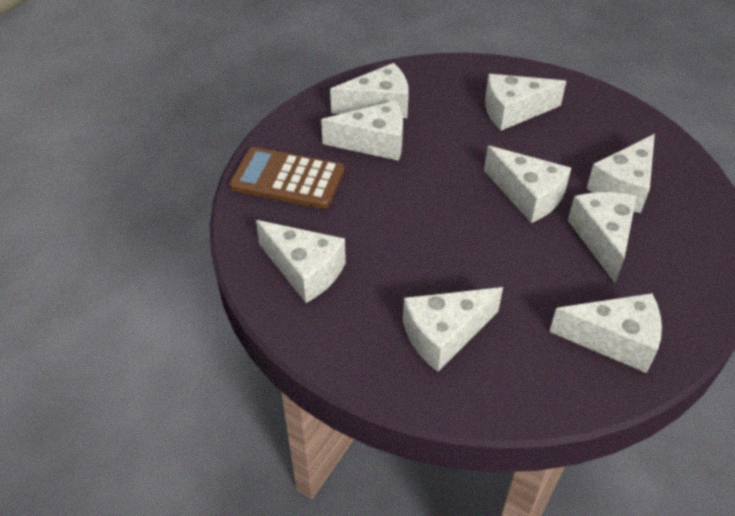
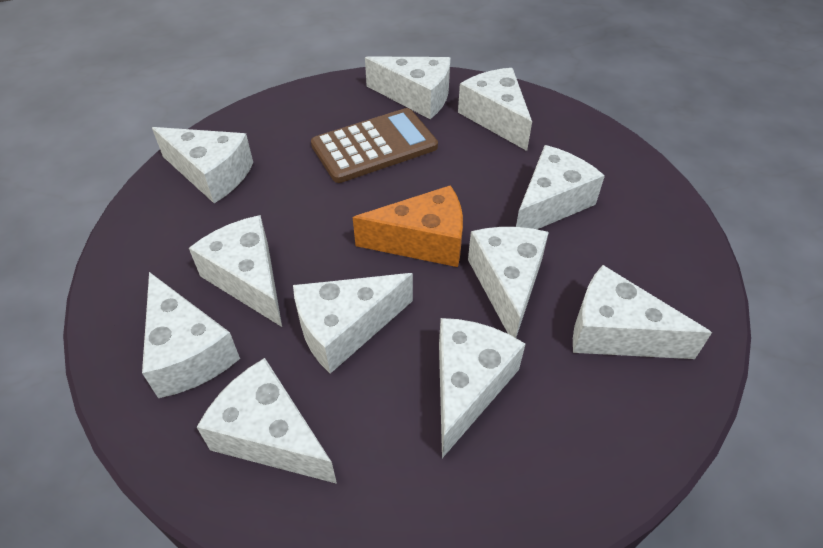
orange cheese: none = 0 -> [353,185,463,267] = 1
white cheese: [256,220,346,303] [321,101,403,161] [330,63,409,118] [403,287,503,372] [484,146,571,223] [485,74,566,131] [549,293,662,373] [568,192,637,283] [586,134,655,213] = 9 -> [142,272,240,398] [152,127,253,203] [189,215,282,327] [197,358,337,484] [293,273,413,374] [365,56,450,119] [439,318,525,458] [458,68,532,151] [468,227,549,338] [516,145,605,229] [573,265,712,359] = 11

